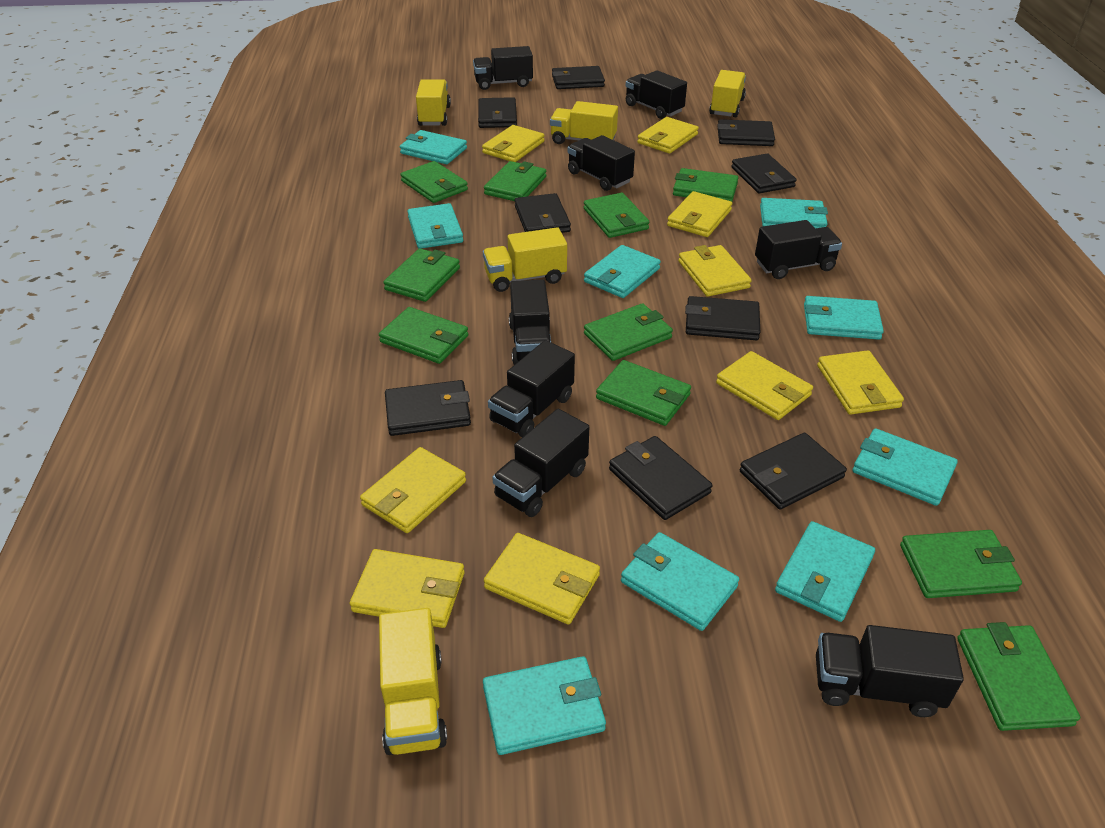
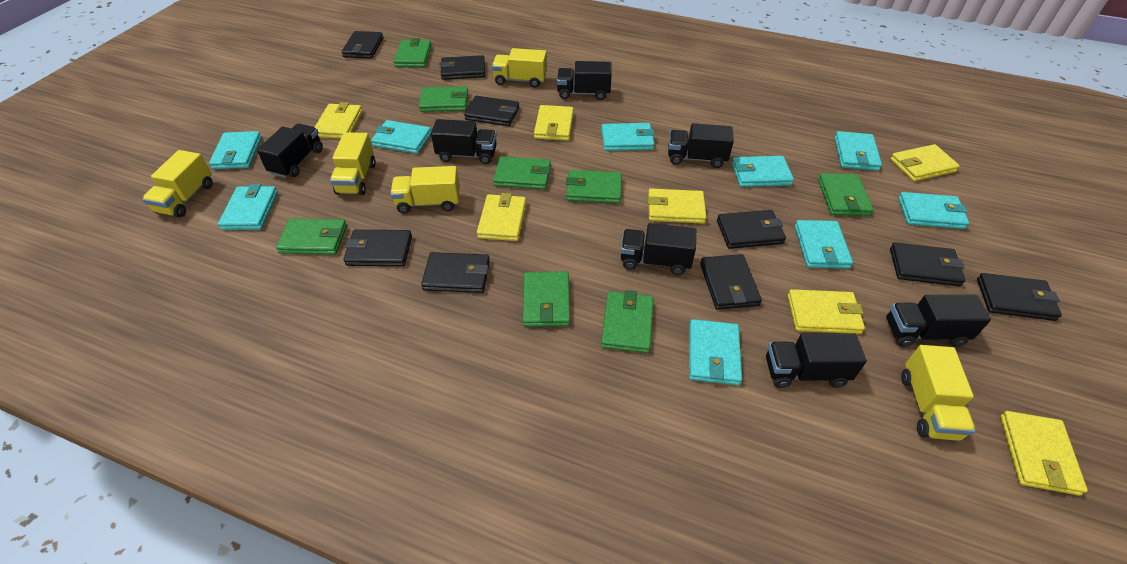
black truck: [473,46,533,90] [488,340,575,437] [492,409,589,517] [509,280,551,365] [568,135,635,191] [626,70,687,119] [755,220,842,279] [816,625,964,717] = 8 -> [257,124,323,178] [431,119,497,164] [557,61,612,100] [621,223,696,275] [668,123,734,168] [766,333,867,388] [886,295,991,347] = 7
green wallet: [379,307,468,364] [383,248,460,302] [401,161,468,203] [484,161,546,201] [584,193,649,238] [584,303,673,361] [596,360,691,426] [673,168,738,202] [900,530,1022,598] [957,622,1080,731] = 10 -> [276,218,347,255] [394,38,432,67] [419,86,468,112] [493,156,551,190] [523,272,570,327] [566,170,622,203] [601,290,654,353] [818,173,874,216] = 8
yellow wallet: [350,549,464,628] [360,447,466,533] [482,125,545,162] [484,533,600,624] [637,117,699,153] [667,191,732,237] [678,245,752,297] [716,351,813,420] [817,350,904,415] = 9 -> [315,102,363,139] [477,193,526,241] [534,105,574,141] [648,189,707,224] [788,289,865,334] [890,144,960,181] [1000,411,1088,496] = 7

